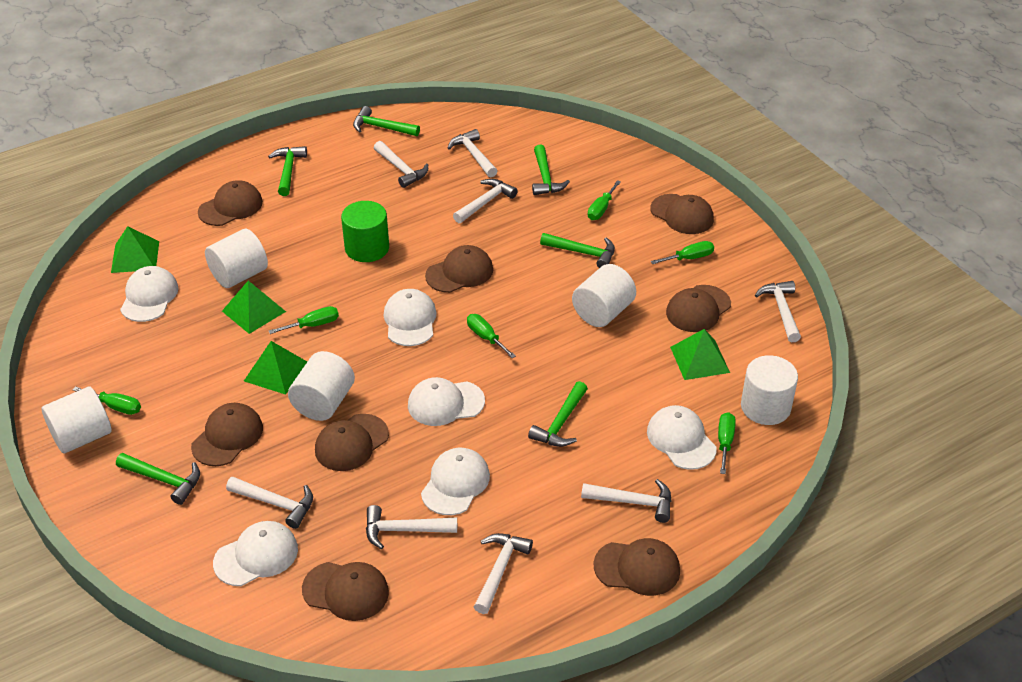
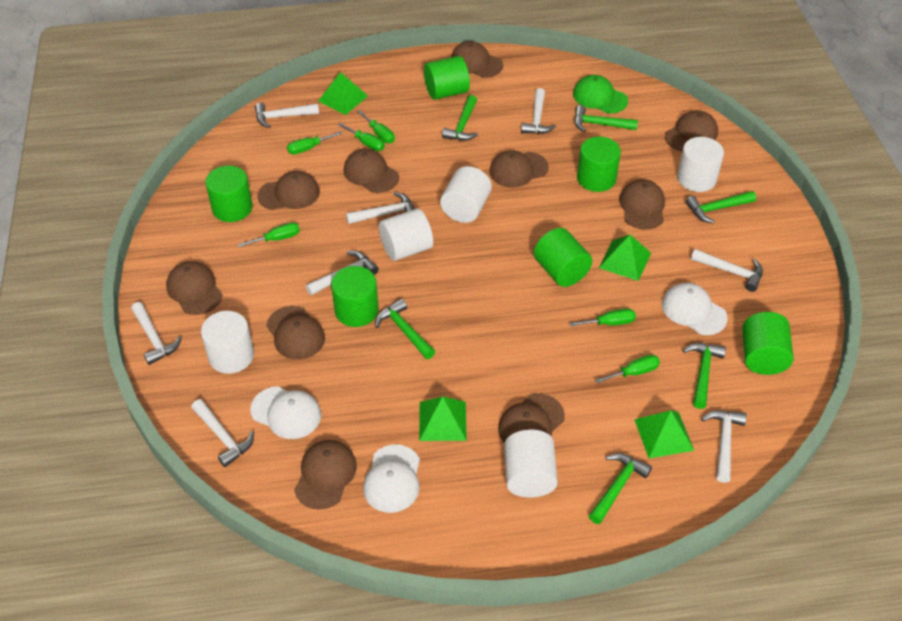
brown cap: [191,403,263,466] [198,180,263,226] [302,562,389,621] [315,414,389,471] [425,245,493,293] [593,538,680,596] [650,194,714,234] [666,285,731,332] = 8 -> [166,261,223,315] [257,171,320,210] [266,306,325,360] [295,440,357,510] [344,149,399,193] [451,41,503,78] [489,150,549,187] [498,394,565,443] [619,179,665,230] [665,110,718,151] = 10
green cap: none = 0 -> [573,75,628,113] = 1
green cylinder: [341,201,389,262] = 1 -> [205,166,253,222] [331,266,379,327] [424,56,470,100] [534,228,592,287] [577,137,621,192] [742,312,793,375] = 6
white cap: [120,266,179,322] [213,521,298,586] [384,289,437,346] [408,377,485,426] [421,448,490,515] [647,405,717,470] = 6 -> [250,386,321,439] [363,444,420,513] [662,283,728,335] = 3

